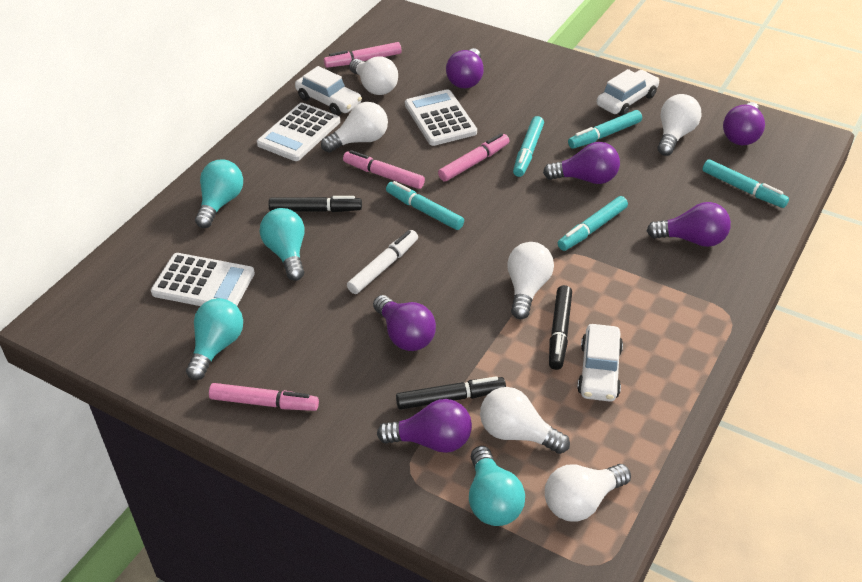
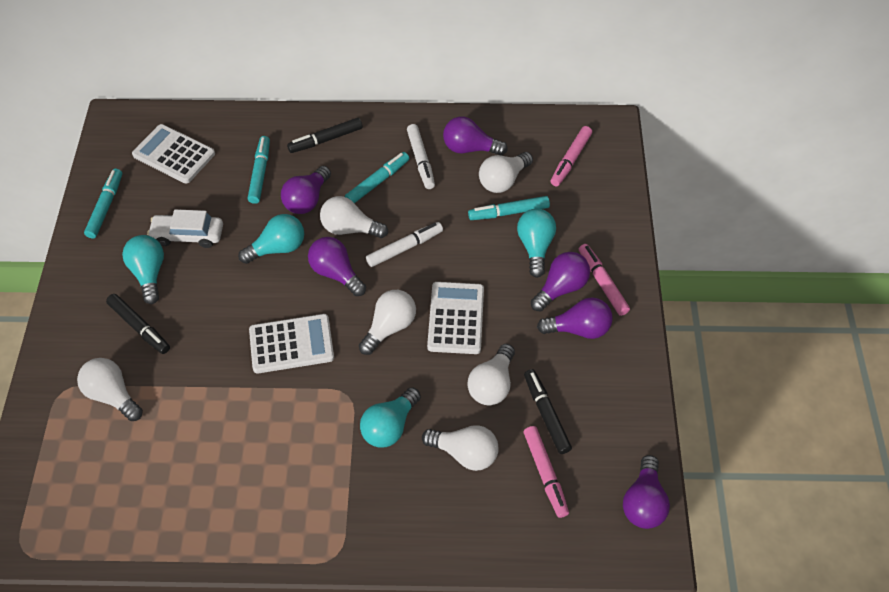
pink marker: [209,383,319,411] [324,42,402,68] [343,150,425,189] [438,133,509,181] = 4 -> [524,426,569,518] [550,126,592,186] [579,244,630,316] = 3
turquoise marker: [386,181,464,230] [513,116,544,177] [558,196,628,251] [568,110,642,149] [702,159,789,208] = 5 -> [84,169,122,238] [248,136,270,204] [345,152,409,203] [468,196,550,220] = 4
white car: [295,66,362,116] [577,324,623,402] [597,69,659,116] = 3 -> [147,209,223,248] = 1
white marker: [347,230,418,294] = 1 -> [366,222,443,267] [407,124,435,189] = 2

